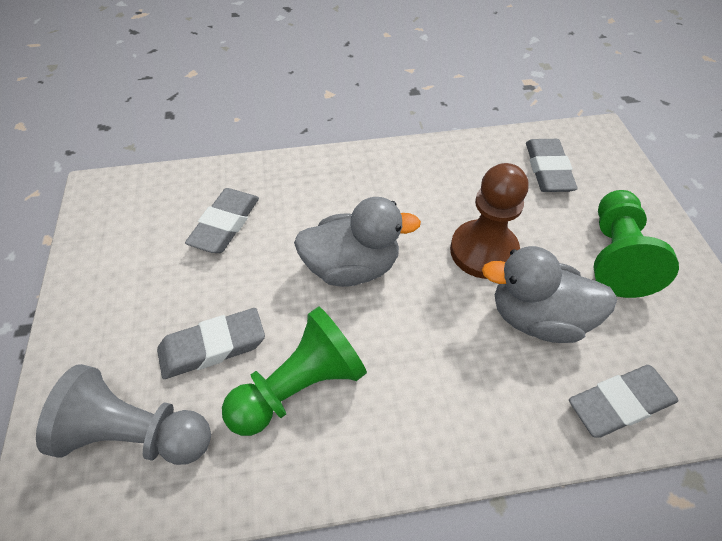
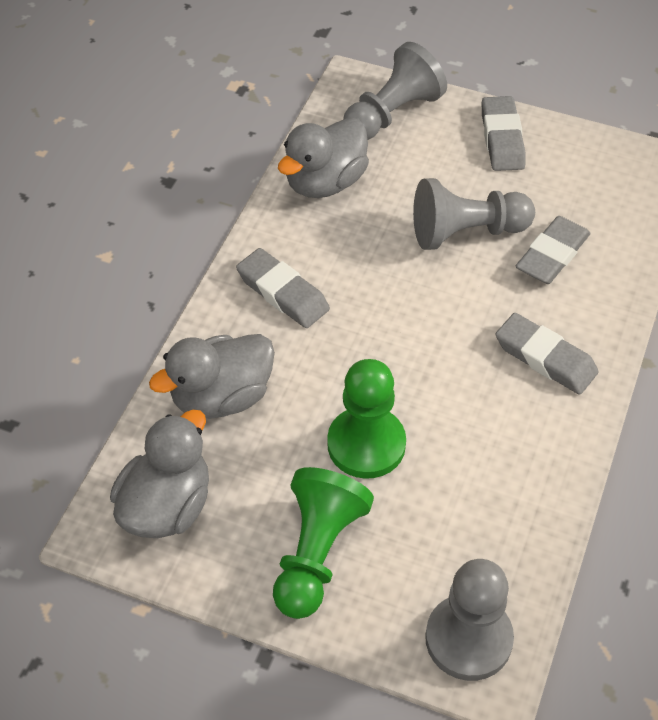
brown pawn: [450,163,528,279] = 1 -> none = 0
grey duck: [294,197,421,287] [482,246,617,343] = 2 -> [110,410,209,538] [149,334,275,419] [278,117,369,198] = 3
grey pawn: [36,364,211,465] = 1 -> [343,42,447,140] [413,178,535,250] [425,559,514,681] = 3

